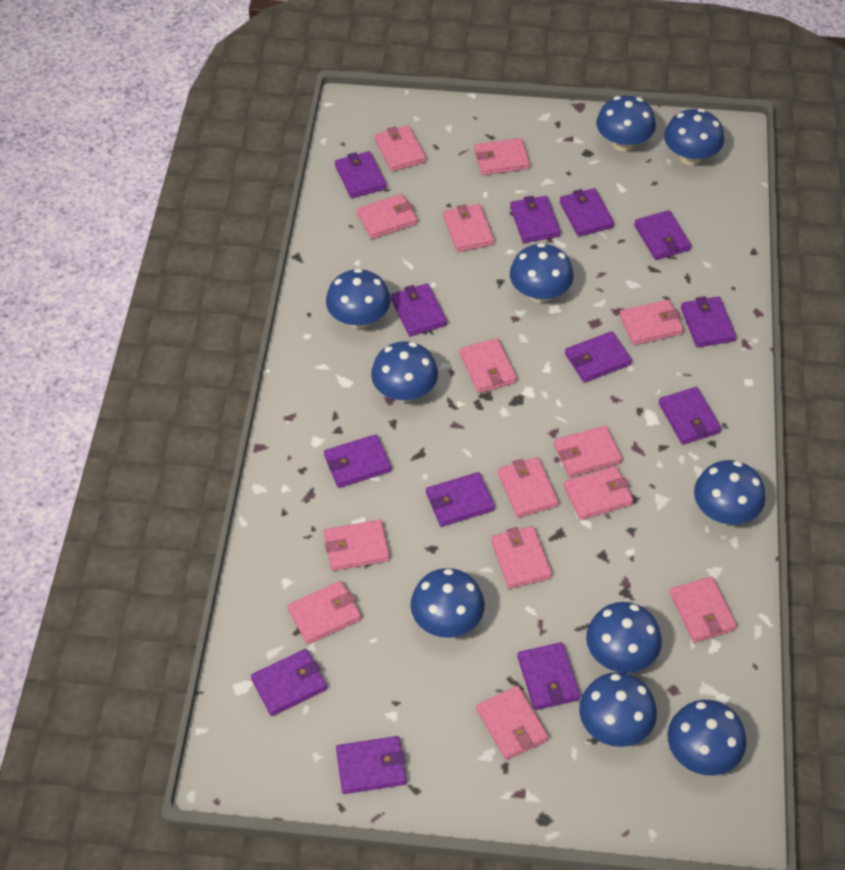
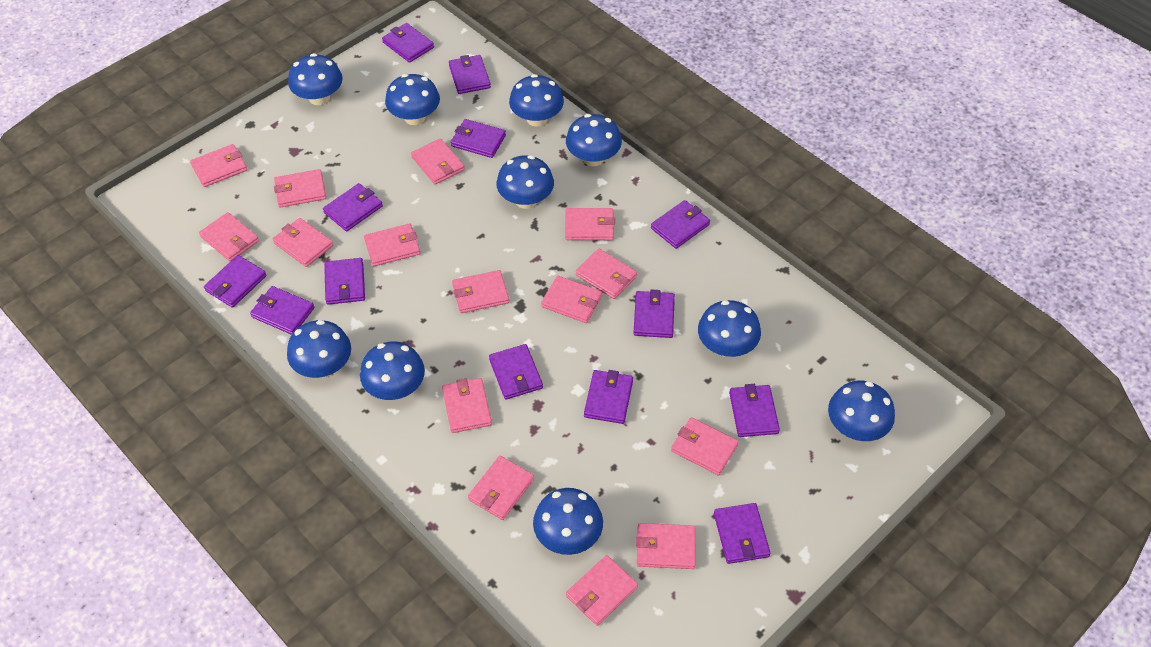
pink wallet: [287,581,361,644] [324,520,390,571] [356,194,418,239] [374,125,426,172] [443,204,494,252] [460,338,517,393] [474,138,530,175] [476,686,548,760] [491,526,552,589] [498,457,559,518] [554,426,622,478] [564,466,634,520] [620,300,684,345] [670,576,737,643] = 14 -> [190,144,247,187] [199,212,259,261] [273,218,333,267] [274,169,326,207] [364,223,420,266] [411,138,465,184] [442,378,492,433] [452,270,509,313] [468,456,534,520] [541,276,602,323] [565,208,615,240] [566,555,638,626] [576,248,637,299] [636,523,696,569] [671,417,739,476] = 15

